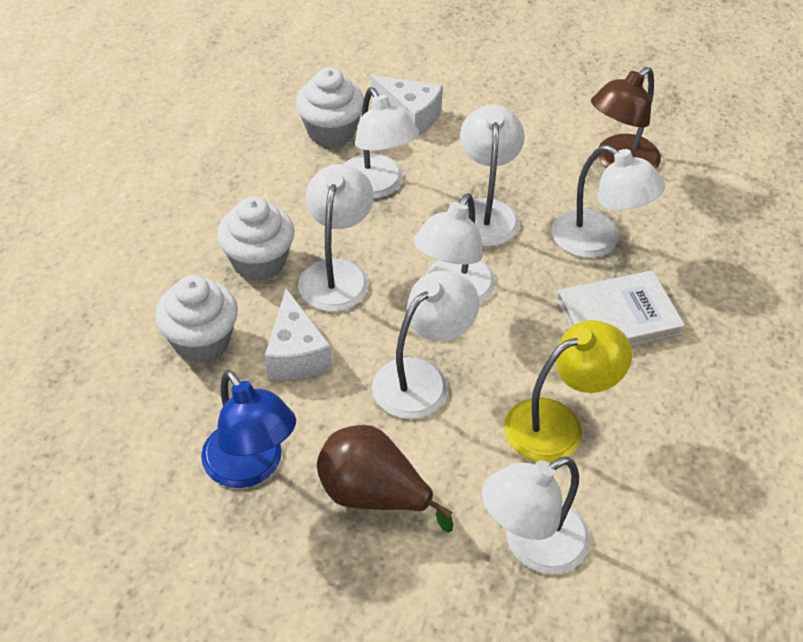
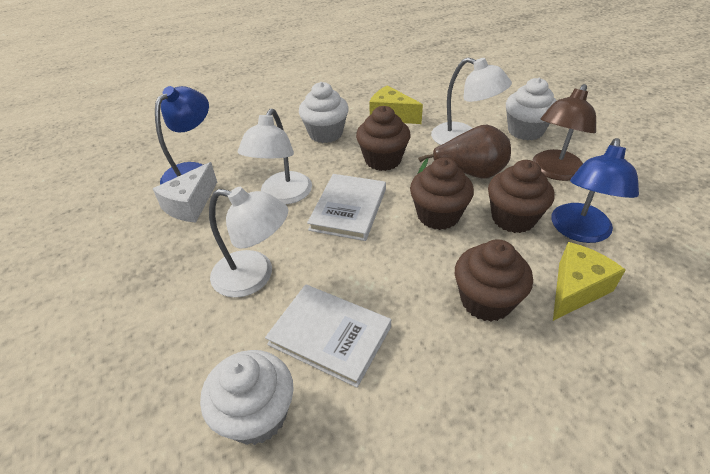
blue lamp: [201,370,296,488] = 1 -> [155,86,209,185] [551,138,639,243] = 2
brown cupcake: none = 0 -> [356,106,411,171] [410,158,474,230] [455,239,533,321] [488,160,555,233] = 4
white book: [557,270,685,346] = 1 -> [265,284,391,388] [307,174,386,241] = 2
white cheese: [265,289,332,380] [371,75,443,136] = 2 -> [153,162,217,223] = 1
white lamp: [298,164,374,312] [344,87,419,198] [372,271,479,419] [413,193,495,304] [460,105,525,246] [482,457,590,574] [552,145,665,258] = 7 -> [209,187,288,298] [238,109,312,204] [431,57,512,145] = 3
yellow cheese: none = 0 -> [369,85,423,124] [553,242,626,321] = 2
yellow lamp: [504,320,632,463] = 1 -> none = 0

